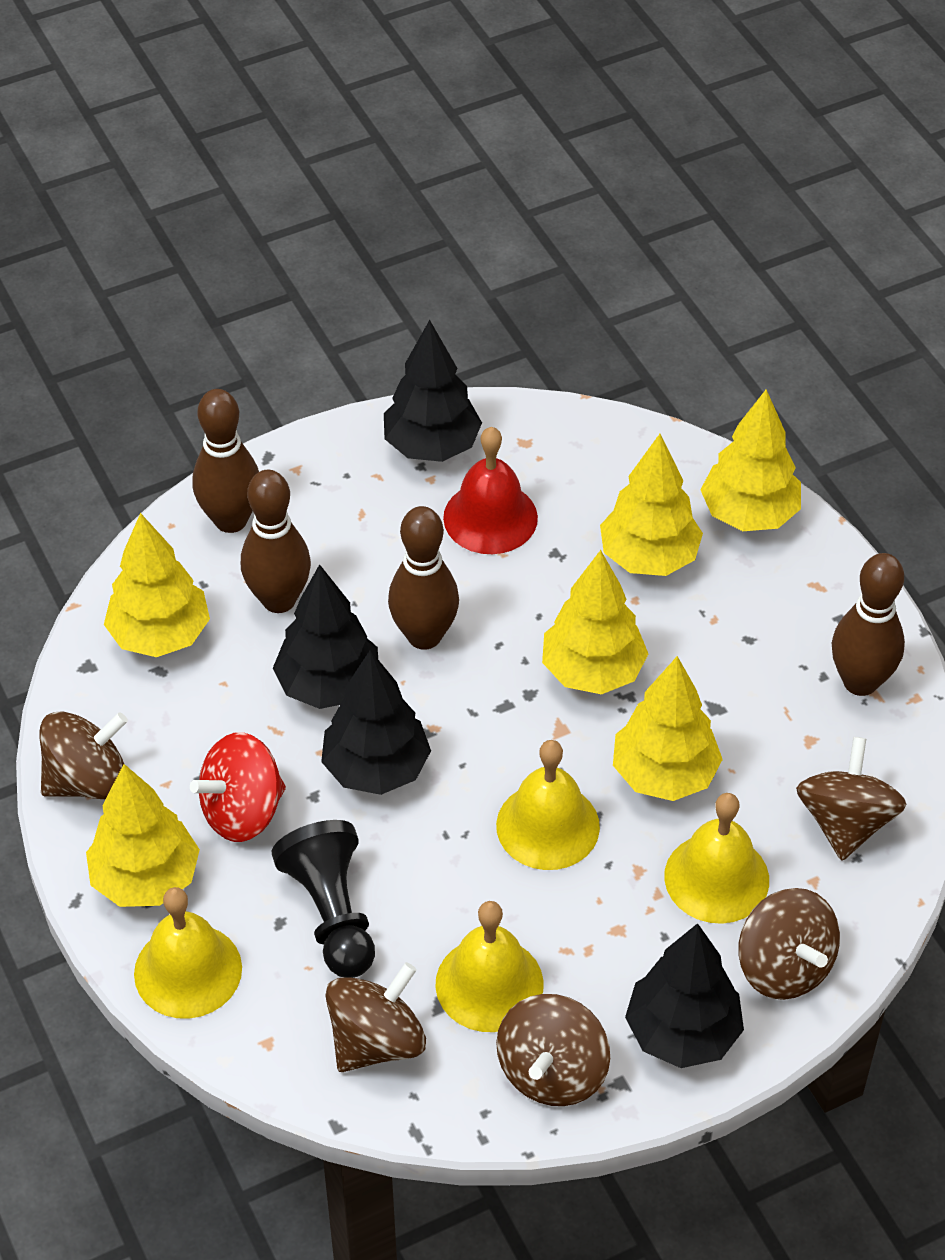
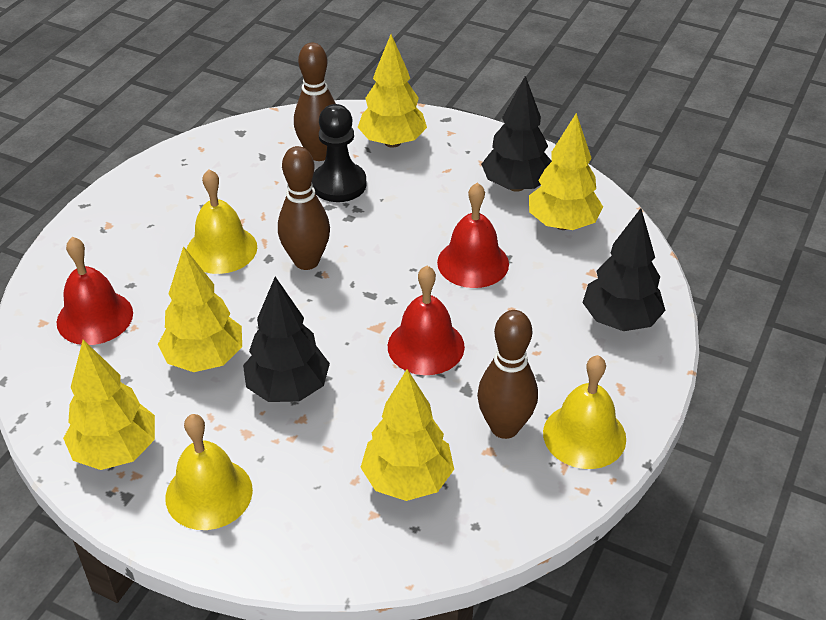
black tree: [273,564,378,709] [321,650,431,795] [384,320,482,462] [625,923,744,1068] = 4 -> [243,277,330,402] [481,76,552,192] [583,208,666,331] = 3
brown bowling pin: [193,389,259,533] [241,470,311,613] [388,506,459,650] [832,553,905,696] = 4 -> [278,146,330,270] [294,43,336,161] [477,310,538,439] = 3
brown spinning top: [39,711,128,799] [325,962,426,1072] [496,994,610,1106] [738,888,840,1000] [796,737,907,860] = 5 -> none = 0
red bell: [443,427,538,554] = 1 -> [57,237,133,345] [388,266,465,375] [437,183,509,288] = 3
red spinning top: [190,732,286,842] = 1 -> none = 0
yellow bell: [134,887,242,1019] [436,901,543,1032] [496,740,600,870] [664,793,769,924] = 4 -> [165,414,253,530] [187,169,257,274] [543,355,626,469] = 3
yellow tree: [86,764,200,907] [104,513,210,657] [542,550,648,695] [600,434,703,576] [613,656,723,801] [701,389,801,531] = 6 -> [63,340,155,470] [158,246,242,372] [358,34,427,148] [360,369,454,501] [529,113,603,230] = 5

